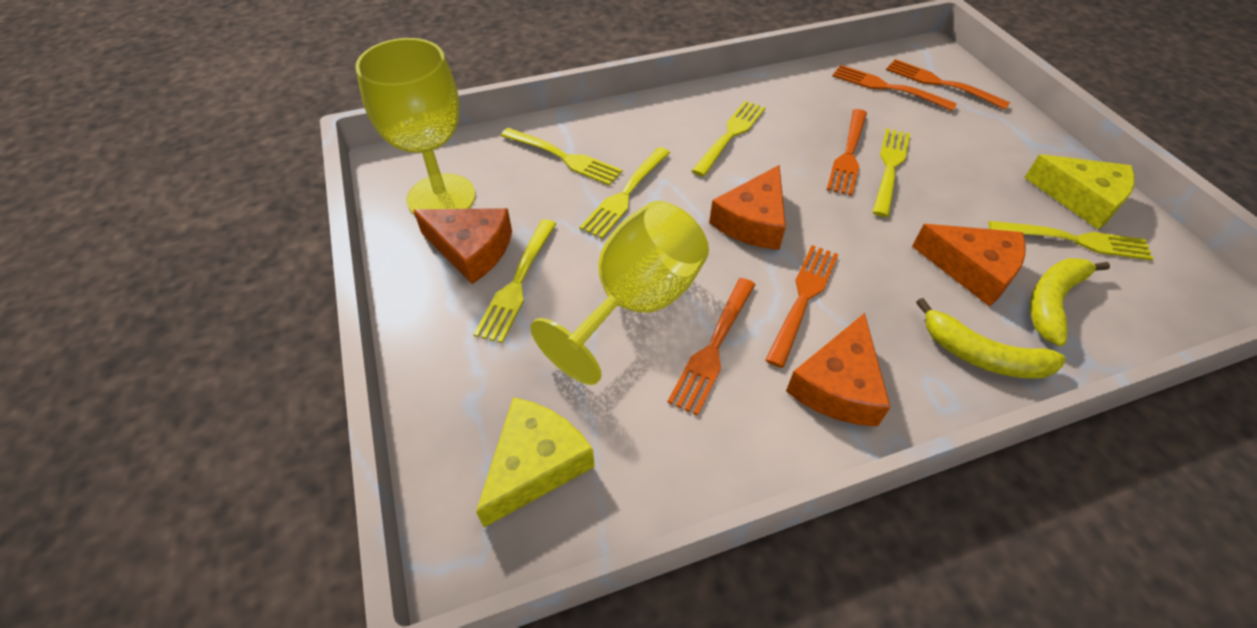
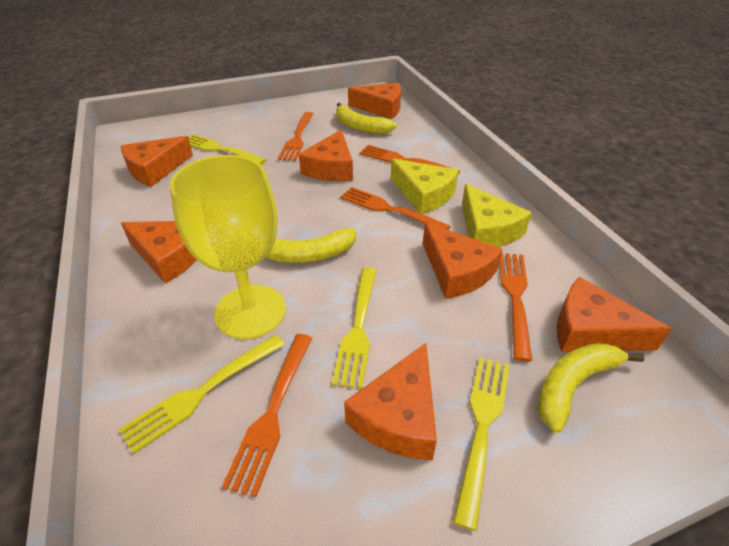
orange cheese: [413,208,512,284] [709,165,786,250] [786,313,891,427] [912,224,1026,307] = 4 -> [121,136,193,187] [121,221,197,283] [299,129,353,181] [344,343,437,460] [348,83,401,119] [423,223,503,299] [557,277,672,352] = 7
yellow banana: [916,298,1066,379] [1030,258,1110,346] = 2 -> [266,228,356,263] [336,103,397,134] [538,343,645,433] = 3
yellow fork: [473,219,556,343] [501,128,623,186] [579,147,670,239] [692,101,766,177] [873,128,910,217] [989,221,1154,261] = 6 -> [119,335,285,454] [188,134,266,165] [332,267,377,389] [453,357,509,531] = 4
yellow goblet: [355,38,476,216] [530,201,709,385] = 2 -> [170,155,286,339] = 1

